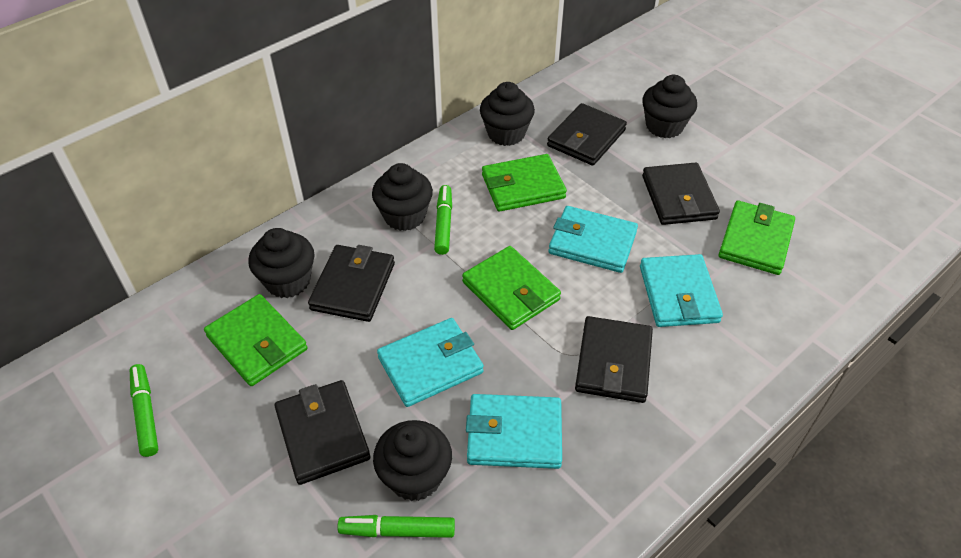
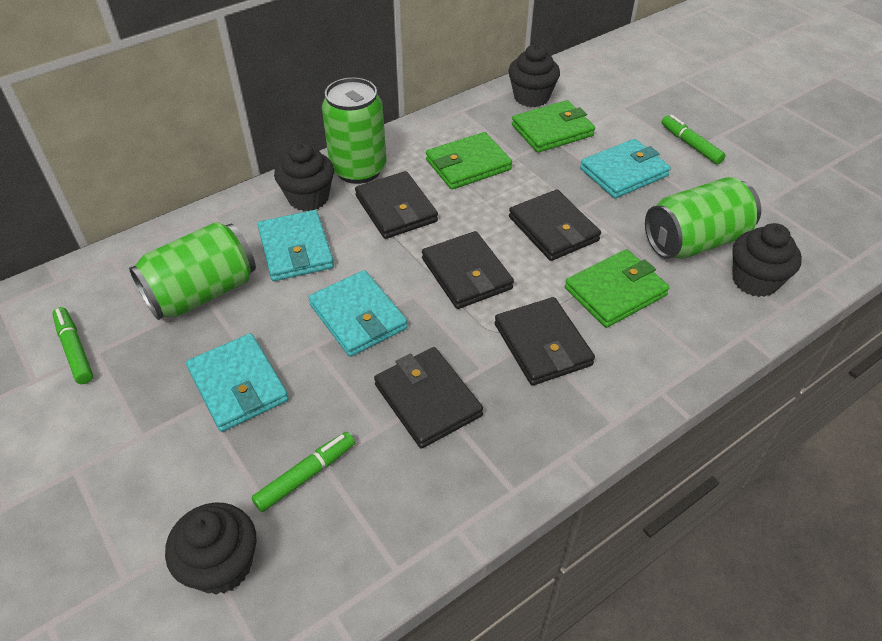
black cupcake: [248,228,315,298] [372,163,433,231] [373,420,452,501] [480,82,535,146] [642,75,697,138] = 5 -> [165,502,256,595] [274,142,334,211] [508,44,560,107] [732,223,802,297] = 4
green can: none = 0 -> [129,222,256,320] [322,77,387,184] [645,177,761,259] = 3
green wallet: [204,294,308,386] [462,246,561,330] [482,154,567,212] [718,201,795,275] = 4 -> [426,132,512,190] [512,100,595,153] [565,249,670,328] = 3

